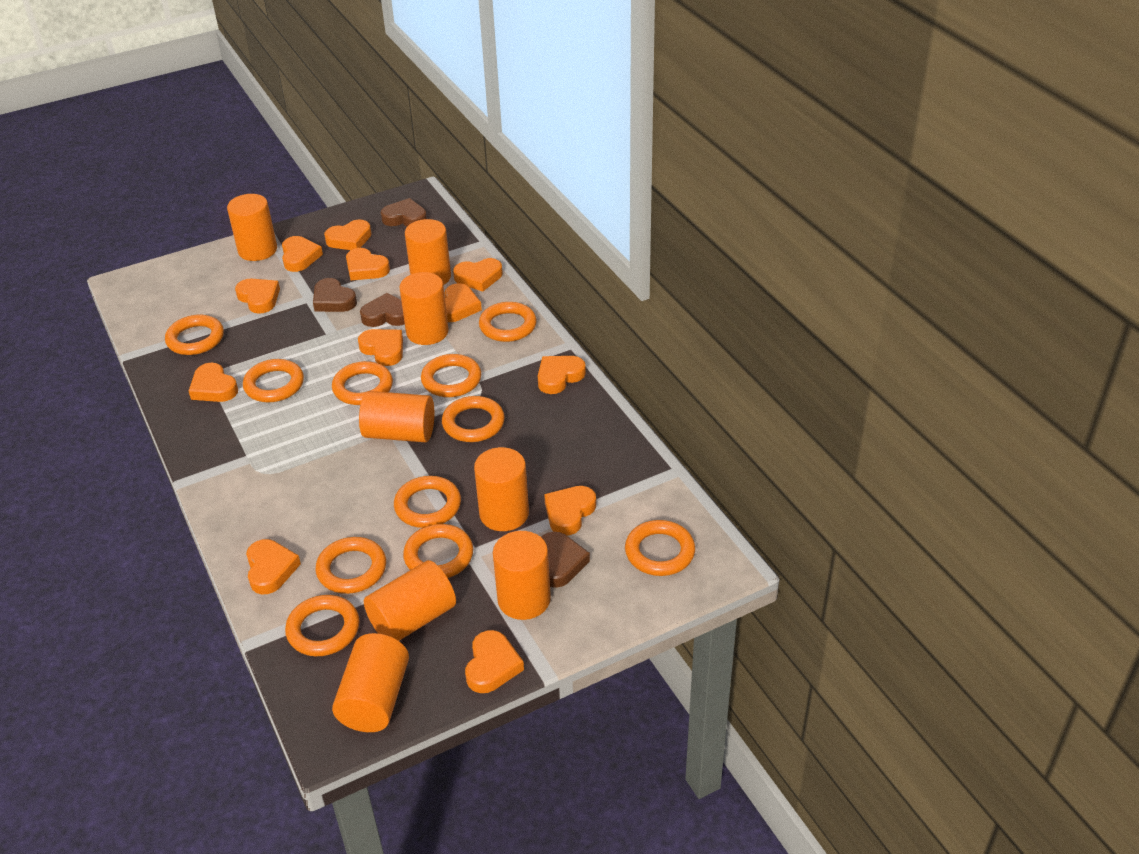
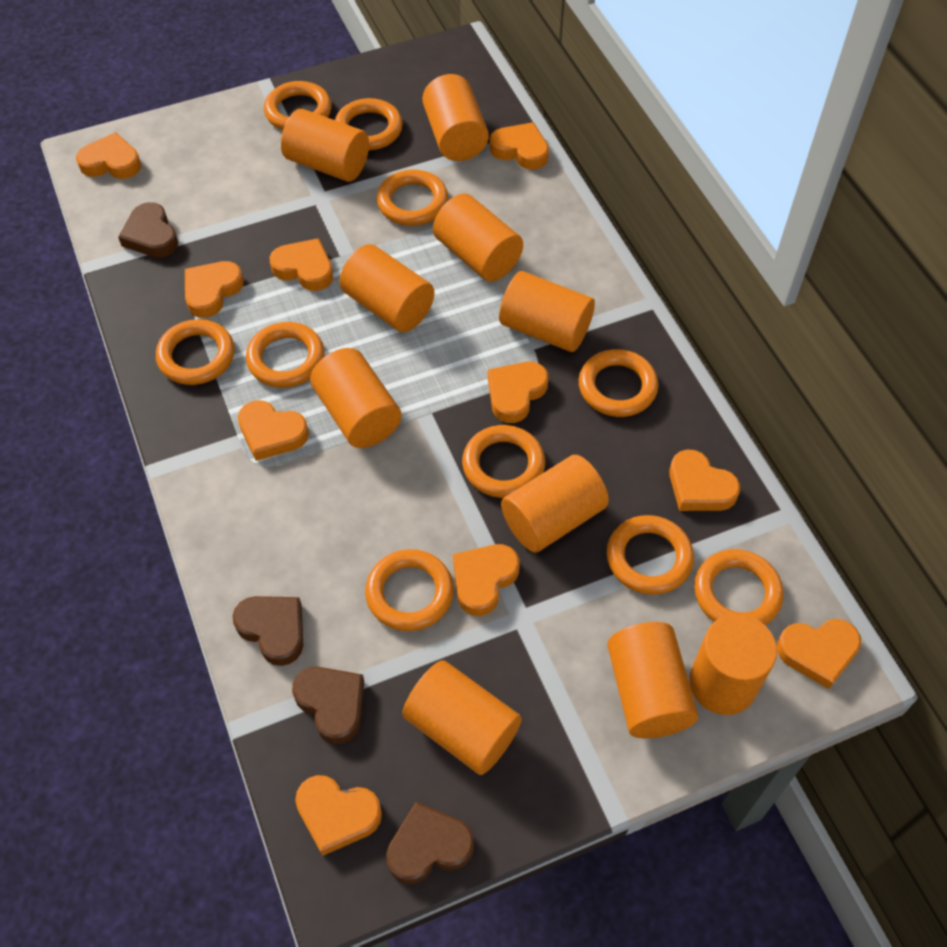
orange cylinder: [227,194,277,261] [332,633,409,732] [359,391,434,442] [364,560,456,641] [400,272,449,345] [405,219,451,285] [474,447,529,531] [493,531,551,620] = 8 -> [281,109,369,182] [310,348,402,448] [340,244,434,332] [402,660,522,775] [422,74,489,161] [433,193,523,282] [499,271,595,352] [501,455,609,553] [607,622,698,738] [689,614,777,715] = 10
orange heart: [189,363,238,402] [235,279,280,314] [246,539,301,594] [282,236,323,272] [324,219,371,250] [346,248,390,280] [358,329,403,366] [445,283,482,322] [453,258,502,291] [465,630,524,693] [538,356,586,394] [544,486,596,535] = 12 -> [76,132,141,179] [185,261,244,318] [238,400,309,461] [270,238,333,291] [295,775,382,856] [453,544,520,616] [488,362,548,423] [489,122,549,170] [669,449,740,511] [777,619,861,689] = 10
orange ring: [165,315,224,355] [243,359,304,402] [285,595,359,656] [316,537,386,594] [332,361,393,405] [394,476,461,528] [403,524,473,578] [421,354,481,397] [442,396,505,442] [479,302,537,342] [625,520,695,576] = 11 -> [156,319,235,385] [246,322,324,388] [264,81,331,130] [335,98,403,150] [365,549,454,631] [377,169,448,226] [462,425,545,498] [579,349,658,417] [607,515,694,595] [694,549,784,625] = 10

